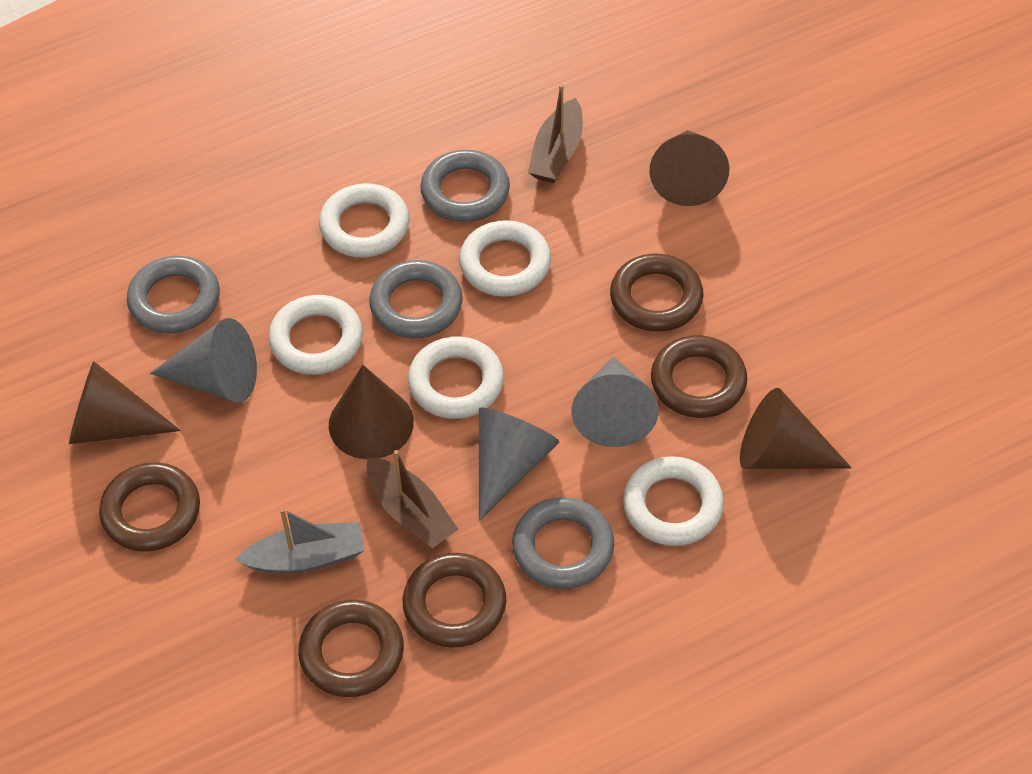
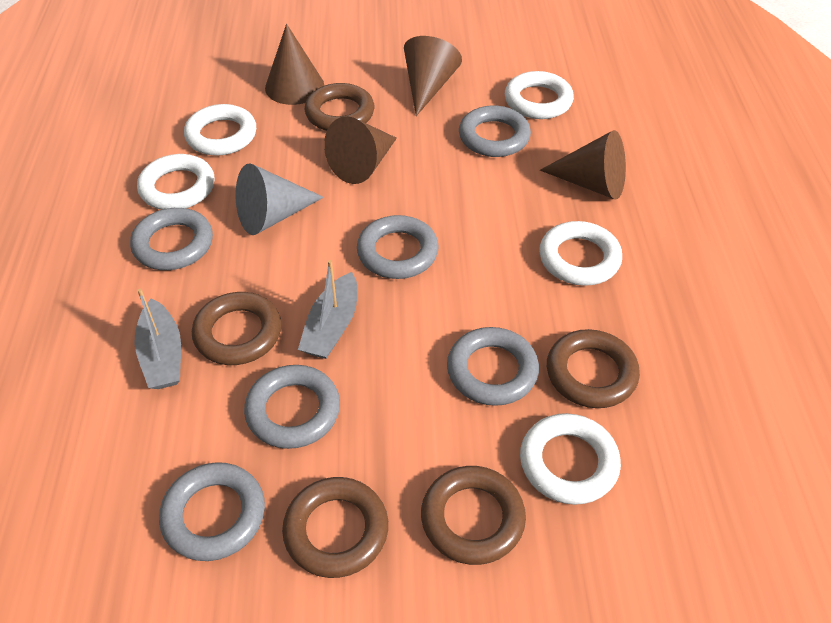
brown boat: [367,450,458,548] [528,84,583,183] = 2 -> none = 0
grey boat: [235,508,365,574] = 1 -> [135,289,181,389] [298,260,357,359] = 2
grey cone: [150,318,257,403] [479,407,560,521] [572,357,659,447] = 3 -> [235,163,324,235] = 1
grey ring: [127,256,220,333] [369,260,463,338] [420,150,510,222] [512,497,614,589] = 4 -> [130,208,213,270] [159,462,265,561] [244,365,340,449] [357,215,439,279] [447,327,539,406] [459,105,531,157] = 6

